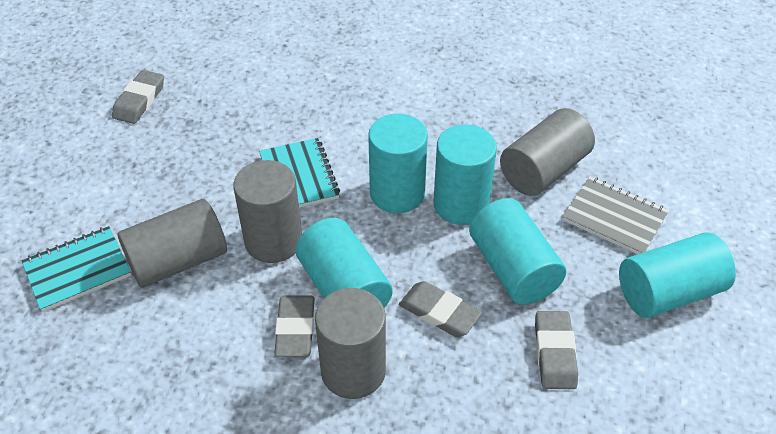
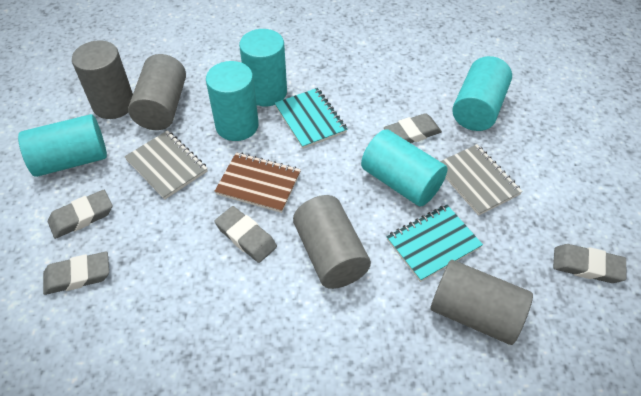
brown notebook: none = 0 -> [214,152,301,213] = 1
grey eraser: [112,70,164,124] [274,296,315,357] [399,281,482,337] [535,311,578,389] = 4 -> [43,252,109,295] [48,190,112,239] [215,206,277,263] [384,113,442,143] [553,244,627,283] = 5
grey notebook: [562,176,669,254] = 1 -> [124,130,208,200] [440,144,523,216] = 2

